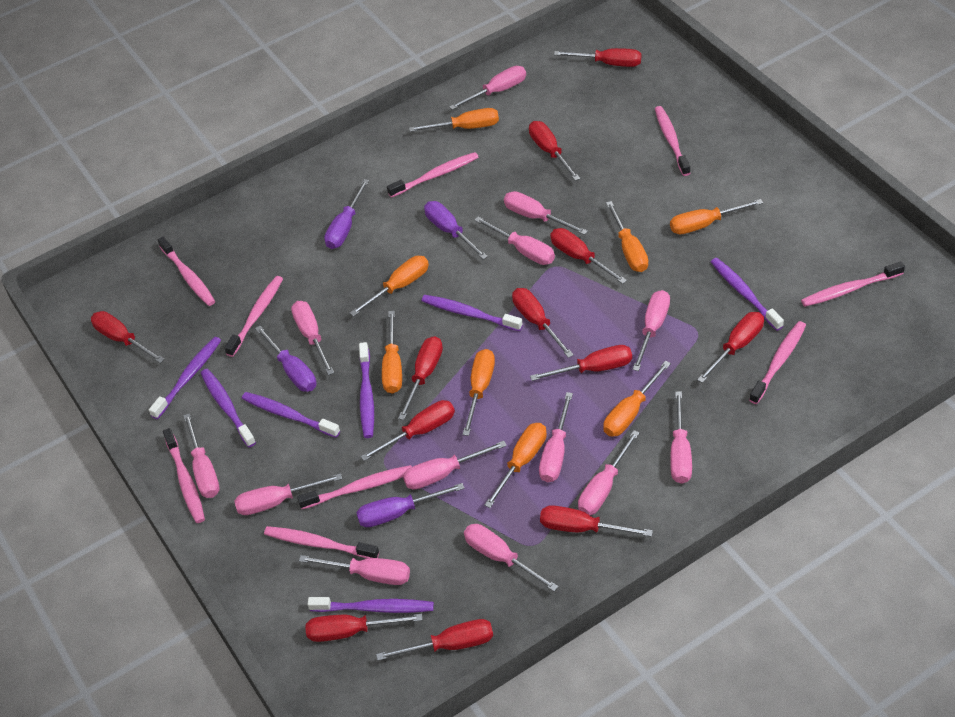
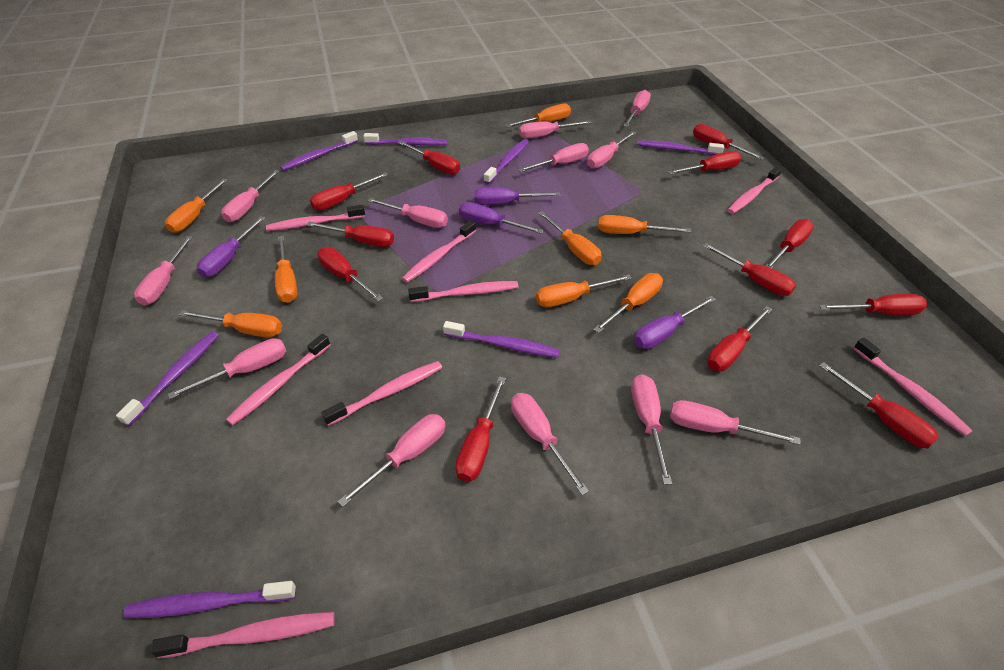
pink screwdriver: [183,413,220,498] [234,473,342,515] [291,301,334,375] [299,555,410,585] [403,441,507,490] [449,66,526,110] [464,524,559,592] [474,217,555,265] [504,191,588,235] [539,392,573,482] [578,430,640,515] [632,290,670,371] [670,392,692,484] = 13 -> [134,236,193,306] [168,338,286,399] [221,170,280,222] [338,414,446,507] [367,198,448,228] [511,393,589,495] [518,143,589,172] [519,121,592,139] [587,131,636,169] [623,90,651,127] [631,374,672,485] [670,400,800,445] = 12
pink toothbrush: [158,236,215,306] [163,428,205,523] [224,276,283,357] [264,526,379,559] [297,465,412,509] [387,152,479,198] [655,106,690,176] [749,321,806,404] [801,261,905,307] = 9 -> [150,612,335,659] [226,334,330,425] [266,205,365,231] [321,361,442,426] [402,220,476,283] [408,281,518,302] [728,166,782,214] [853,338,973,436] = 8

